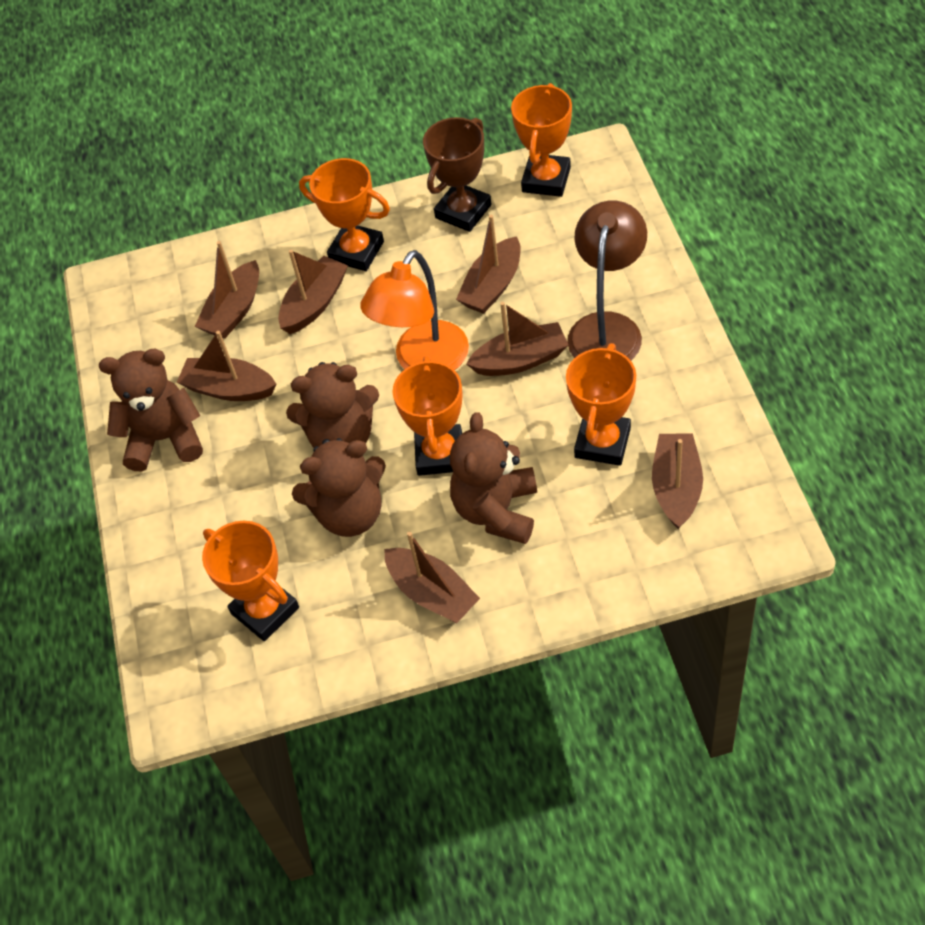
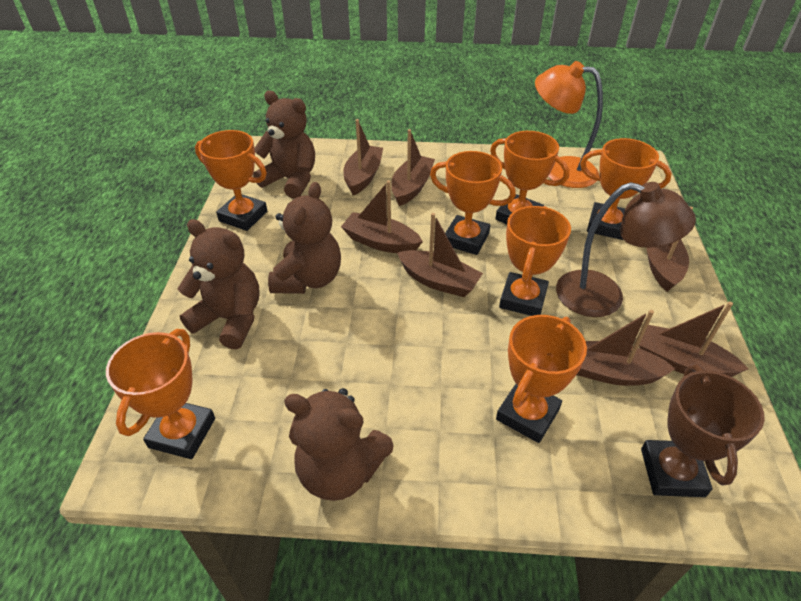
orange trophy: [202,521,299,641] [299,158,390,271] [393,356,463,476] [511,83,572,197] [566,343,636,466] = 5 -> [106,329,215,459] [195,130,267,231] [430,151,516,255] [490,131,569,224] [496,315,587,443] [499,206,571,316] [580,138,672,240] = 7

